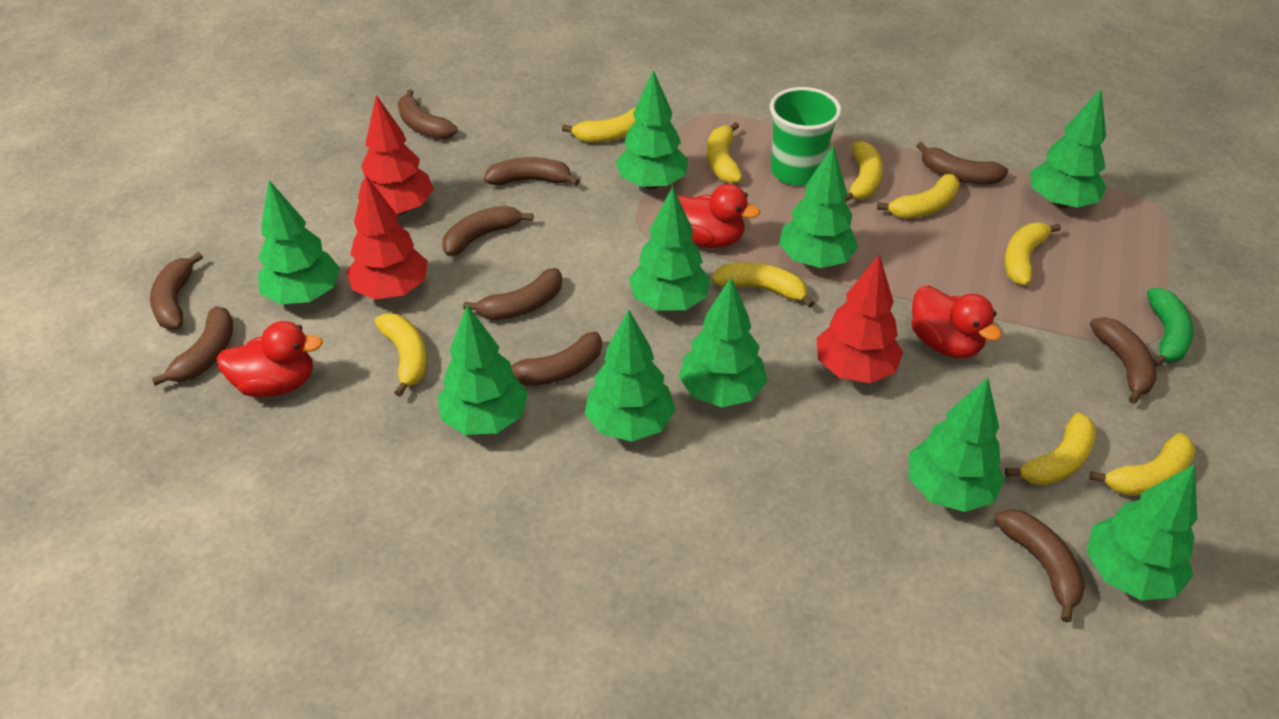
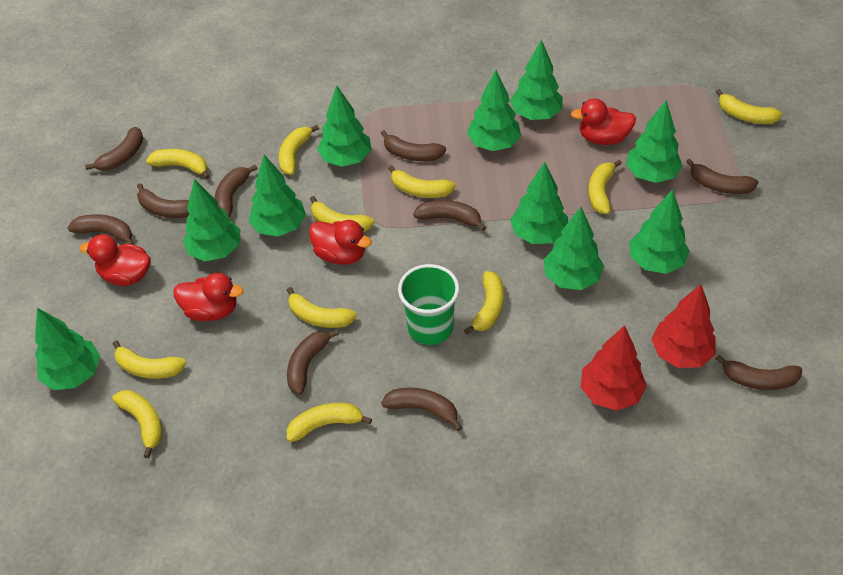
green banana: [1147,288,1194,367] = 1 -> none = 0
red duck: [217,321,323,397] [677,184,760,248] [911,286,1002,358] = 3 -> [80,234,151,286] [174,273,243,321] [309,220,372,265] [571,98,636,145] = 4
red tree: [346,176,428,299] [358,95,434,215] [817,254,903,383] = 3 -> [581,325,647,410] [651,284,716,368] = 2
yellow banana: [375,313,427,397] [562,108,635,143] [707,122,743,184] [712,262,815,308] [844,141,883,202] [877,174,960,219] [1004,223,1061,286] [1005,413,1096,486] [1089,433,1196,496] = 9 -> [112,390,162,458] [113,340,186,379] [146,149,210,179] [279,125,319,175] [287,287,357,328] [287,403,372,442] [310,196,375,232] [388,165,456,198] [464,271,504,334] [588,160,622,214] [716,89,782,124] = 11

